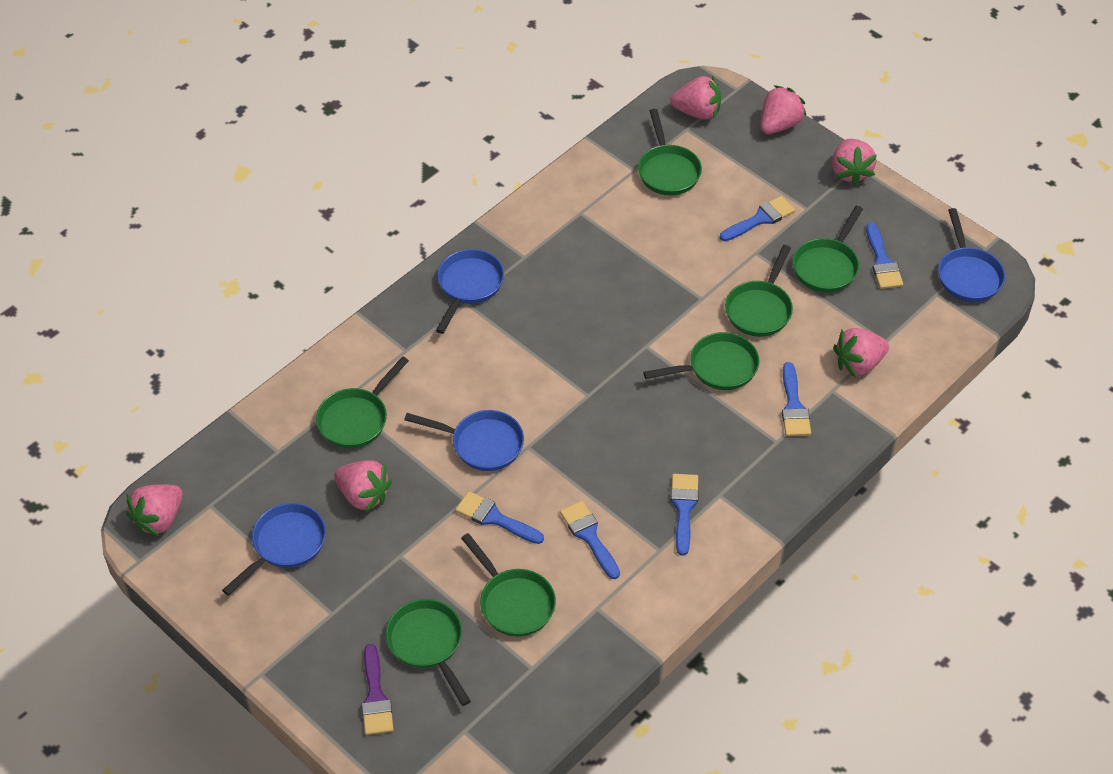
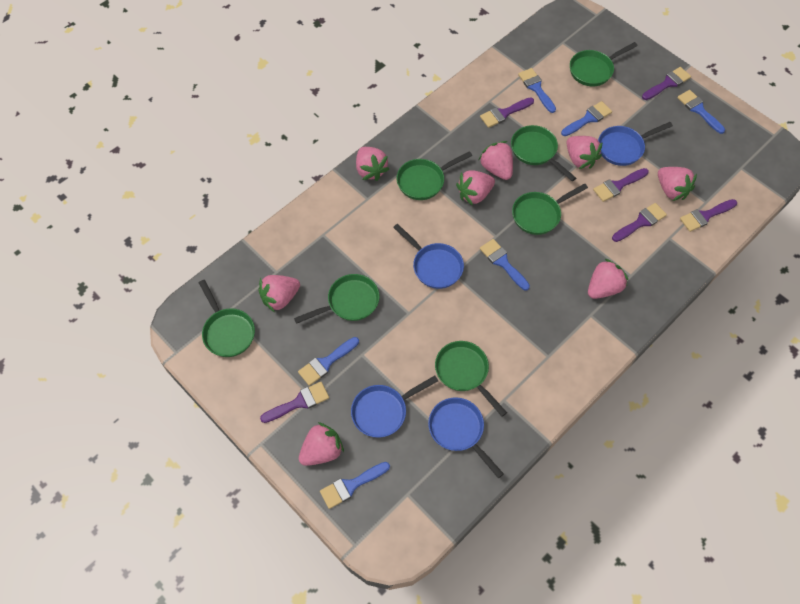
pink strawberry: [126,484,183,536] [334,460,392,513] [670,75,721,119] [761,85,806,134] [832,139,877,186] [833,328,889,377] = 6 -> [258,275,300,312] [299,422,344,466] [356,147,389,181] [456,171,495,206] [479,141,513,180] [566,136,602,169] [588,259,628,299] [658,167,697,201] = 8
purple brush: [361,644,394,735] = 1 -> [260,382,329,423] [480,97,534,128] [593,168,649,202] [612,203,667,242] [642,67,691,100] [680,199,737,232] = 6

